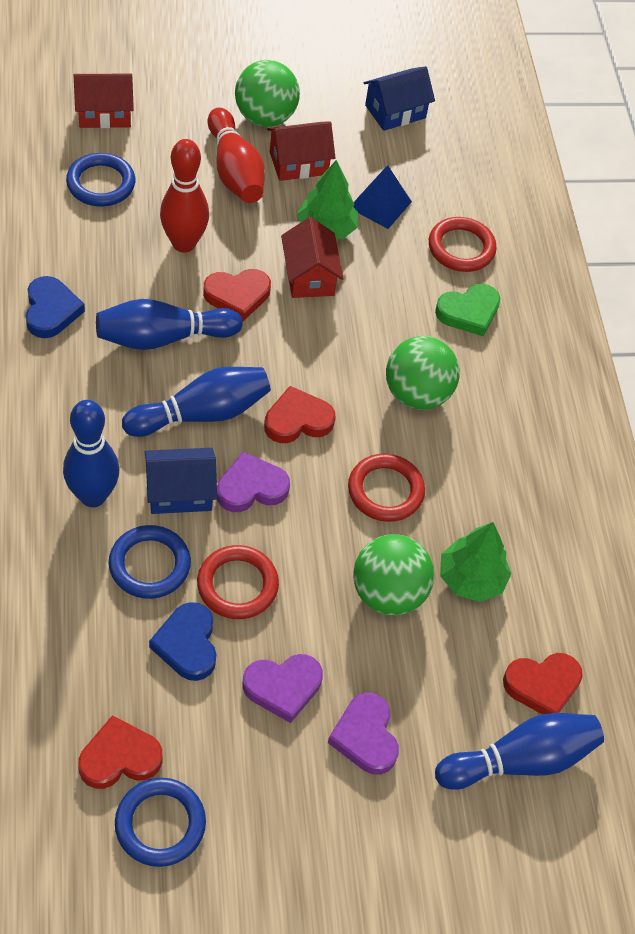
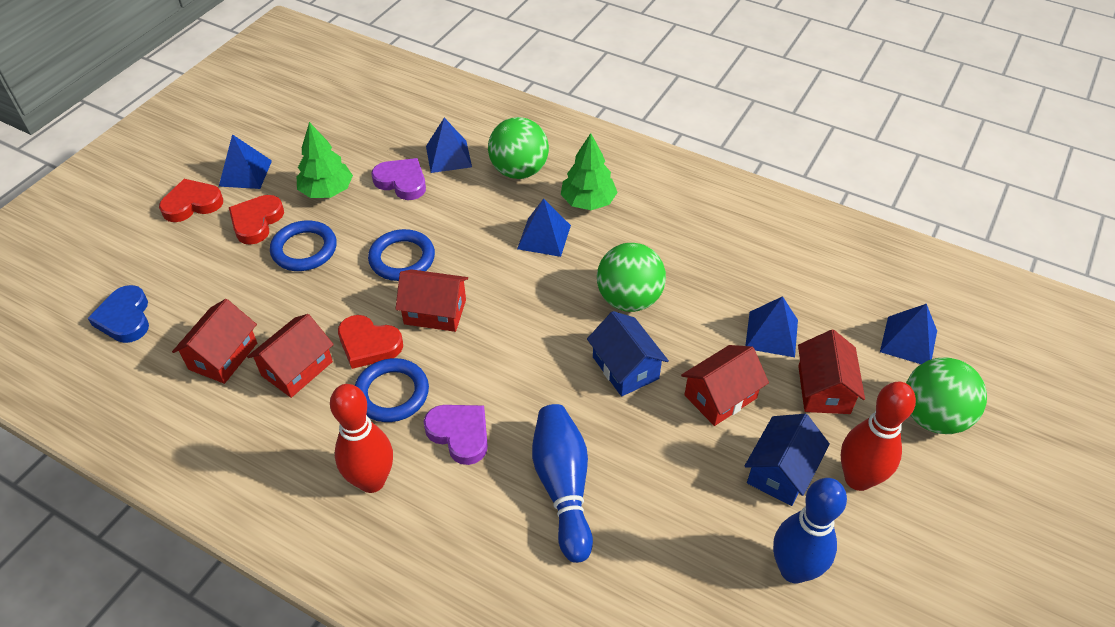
blue bowling pin: [63,400,119,507] [96,299,243,350] [122,367,271,437] [435,713,604,790] = 4 -> [532,404,593,563] [773,478,847,583] = 2
blue heart: [26,276,85,338] [149,602,216,681] = 2 -> [88,285,149,343] = 1
blue pyramid: [353,165,412,229] = 1 -> [219,134,272,189] [426,118,472,173] [517,198,571,257] [745,296,798,357] [880,304,937,364] = 5
green heart: [435,283,500,336] = 1 -> none = 0
purple heart: [217,452,290,512] [243,654,323,723] [328,693,399,775] = 3 -> [371,158,426,200] [424,405,488,465] = 2
red heart: [78,715,162,789] [203,269,271,321] [264,386,336,443] [503,653,583,714] = 4 -> [159,179,223,222] [229,195,284,245] [338,315,403,369] = 3
red house: [74,74,134,128] [267,121,335,181] [281,217,344,298] = 3 -> [172,299,257,384] [247,314,334,398] [395,269,468,332] [681,345,769,426] [798,330,865,414] = 5
red ring: [197,545,279,619] [348,454,425,522] [429,217,496,272] = 3 -> none = 0

